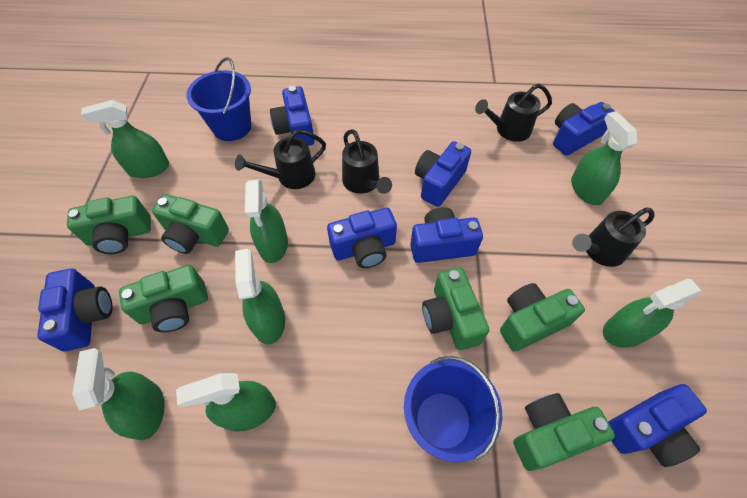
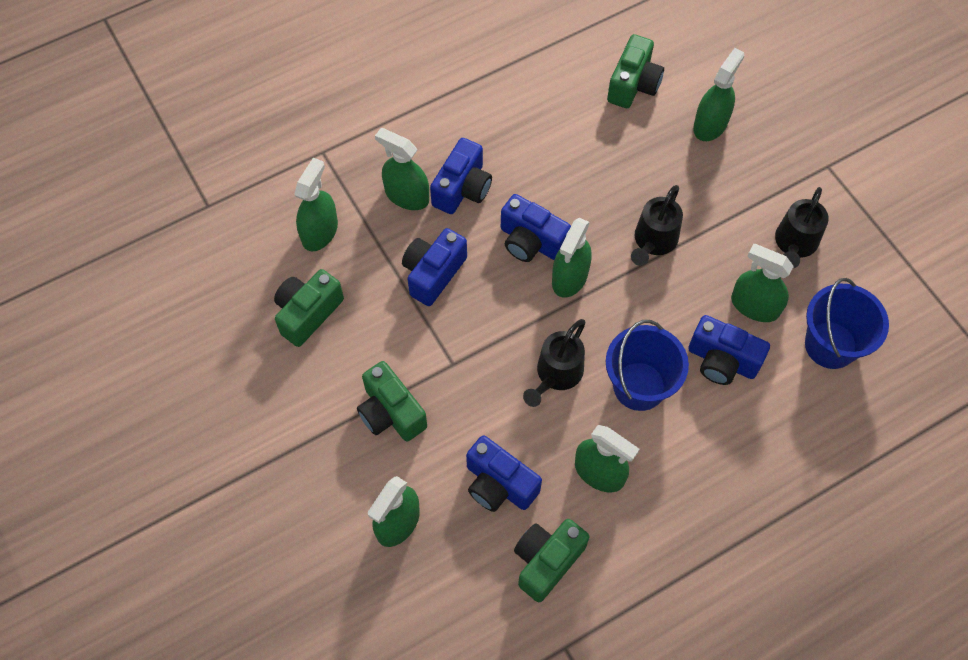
black watering can: [235,129,326,189] [342,129,392,194] [475,83,552,142] [572,208,654,267] = 4 -> [523,319,585,407] [631,185,683,266] [775,187,829,268] = 3
blue camera: [37,268,112,351] [270,86,315,146] [327,208,397,268] [410,207,483,263] [415,141,471,207] [553,102,615,156] [608,384,707,467] = 7 -> [402,228,467,306] [430,138,492,214] [466,435,542,512] [501,194,571,262] [688,315,770,385] = 5
green camera: [67,196,151,254] [119,265,208,332] [152,194,229,254] [422,267,489,350] [500,283,585,352] [513,393,615,471] = 6 -> [274,269,344,347] [357,361,427,442] [514,519,589,602] [607,34,664,108] = 4

